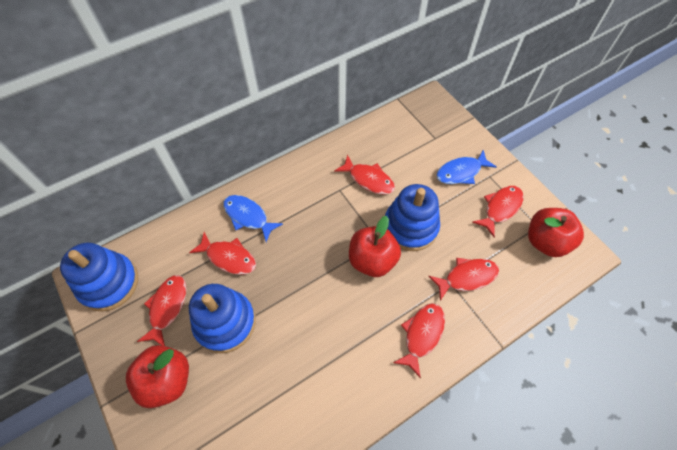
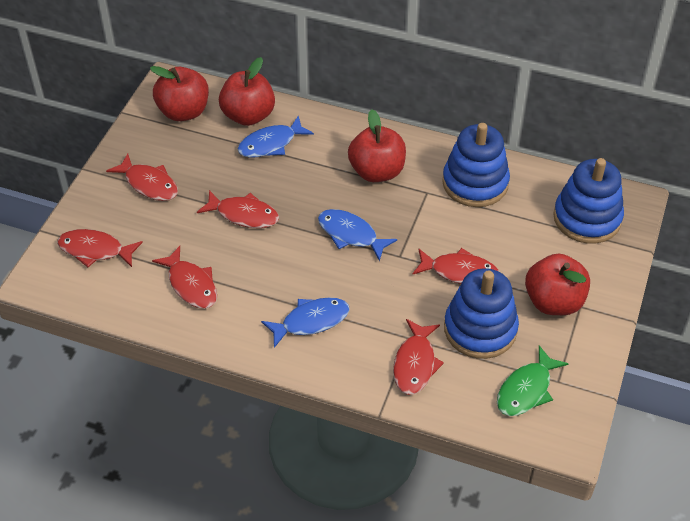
blue fish: [223,195,283,242] [436,150,497,184] = 2 -> [238,115,314,158] [261,297,350,348] [318,209,397,261] = 3
green fish: none = 0 -> [497,346,569,416] = 1
red apple: [126,345,189,408] [349,216,401,277] [528,208,584,257] = 3 -> [150,66,209,121] [219,57,275,126] [348,109,406,182] [525,254,590,315] = 4

